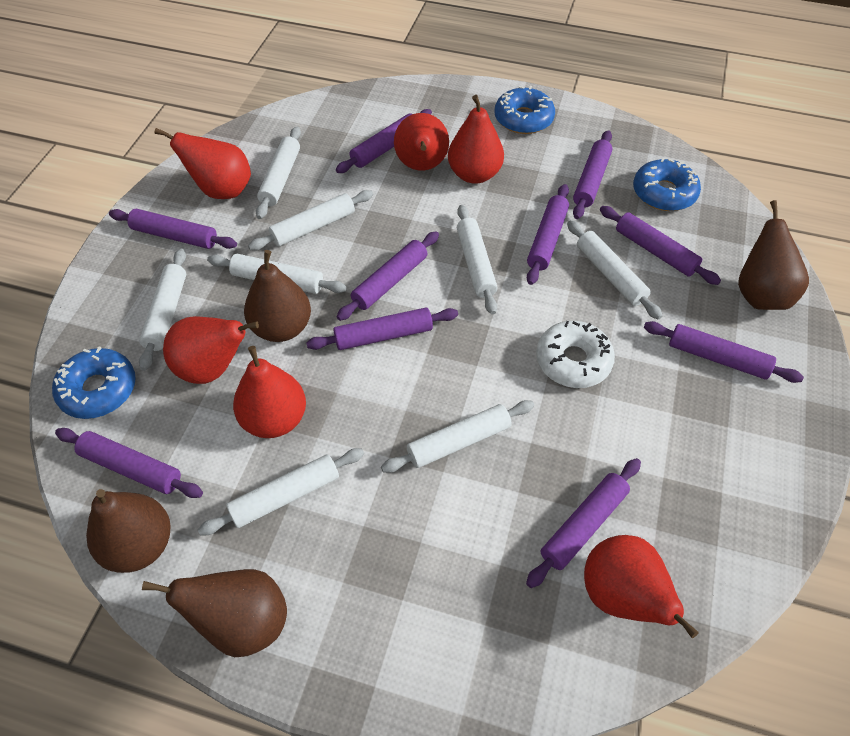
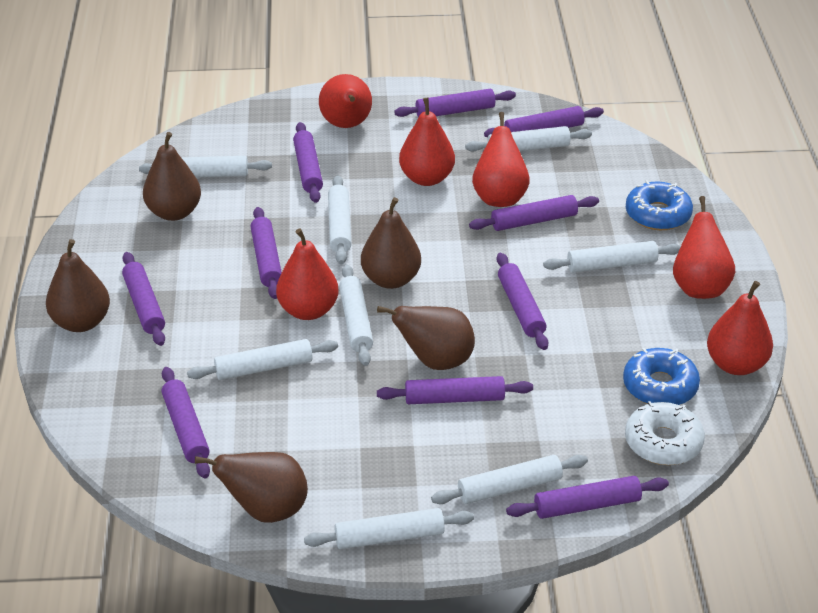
blue donut: [52,347,136,419] [494,86,555,134] [633,158,701,211] = 3 -> [623,348,700,405] [626,180,693,230] = 2
brown pear: [86,489,171,573] [142,569,287,657] [244,250,311,342] [738,200,809,310] = 4 -> [46,239,110,332] [143,132,201,221] [195,452,308,523] [361,197,421,289] [377,306,475,370] = 5

